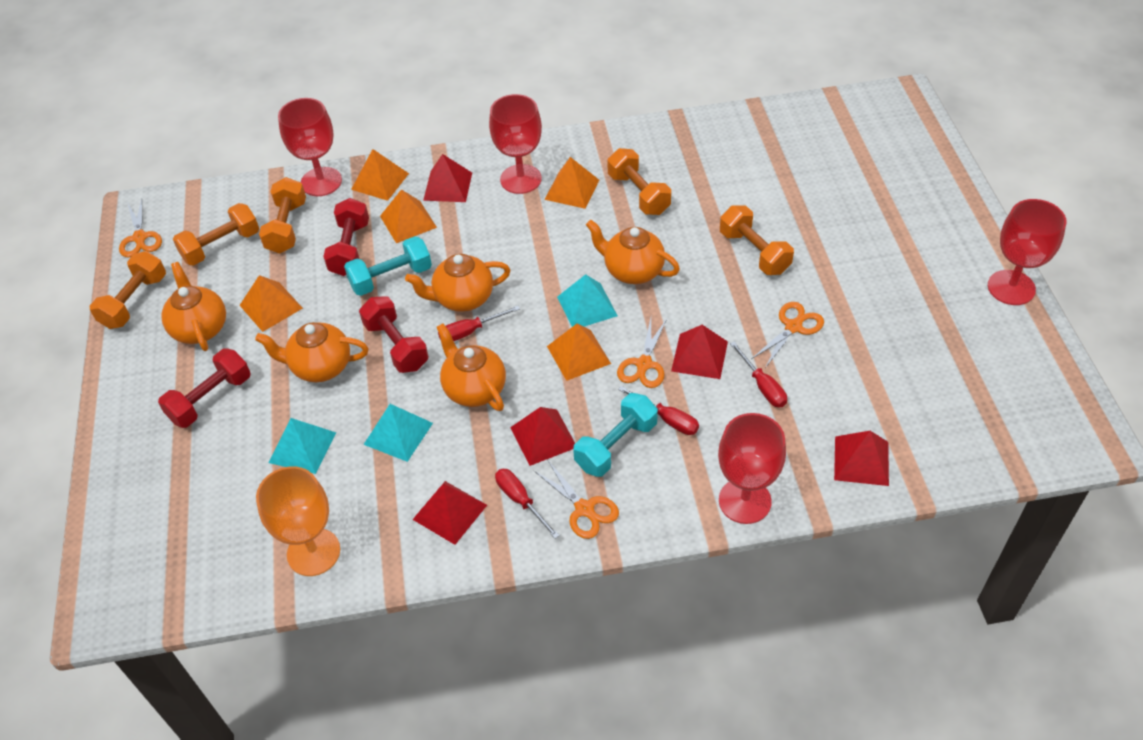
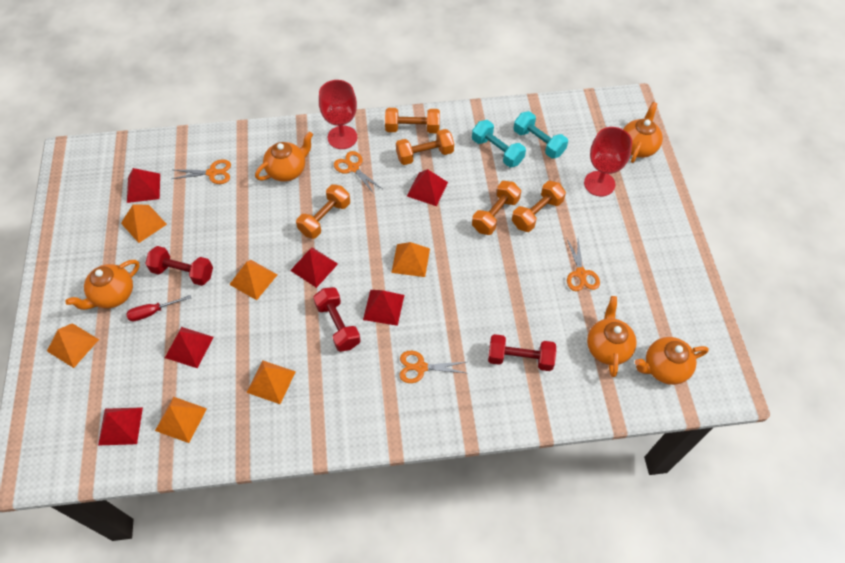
orange goblet: [256,466,340,576] = 1 -> none = 0
orange pyramid: [240,275,303,332] [351,149,409,201] [380,189,437,243] [544,157,599,209] [547,324,611,381] = 5 -> [47,323,99,368] [121,204,167,243] [155,397,207,443] [229,259,277,300] [246,360,296,404] [391,242,430,277] = 6
red goblet: [278,98,342,196] [489,94,542,194] [718,413,786,524] [988,199,1066,305] = 4 -> [319,80,357,149] [584,127,632,197] = 2
red pyramid: [412,481,487,545] [423,154,472,202] [510,407,575,466] [671,325,728,379] [834,431,889,486] = 5 -> [98,407,143,446] [127,168,160,203] [165,327,213,368] [290,247,338,288] [363,290,404,326] [407,169,448,206] = 6
red screwdriver: [438,306,520,341] [495,469,560,539] [618,386,699,435] [730,342,787,408] = 4 -> [126,295,191,321] = 1
turquoise pyramid: [269,418,336,474] [363,404,433,462] [557,274,618,327] = 3 -> none = 0

